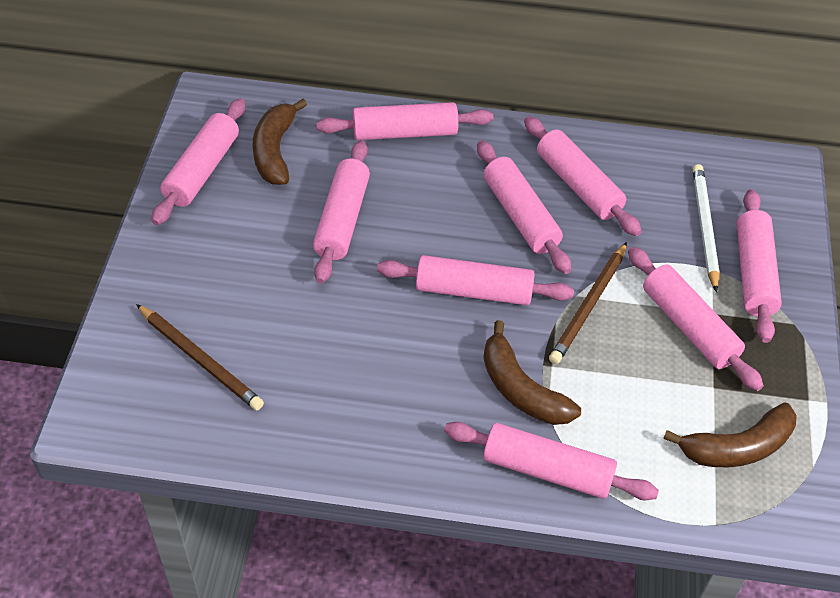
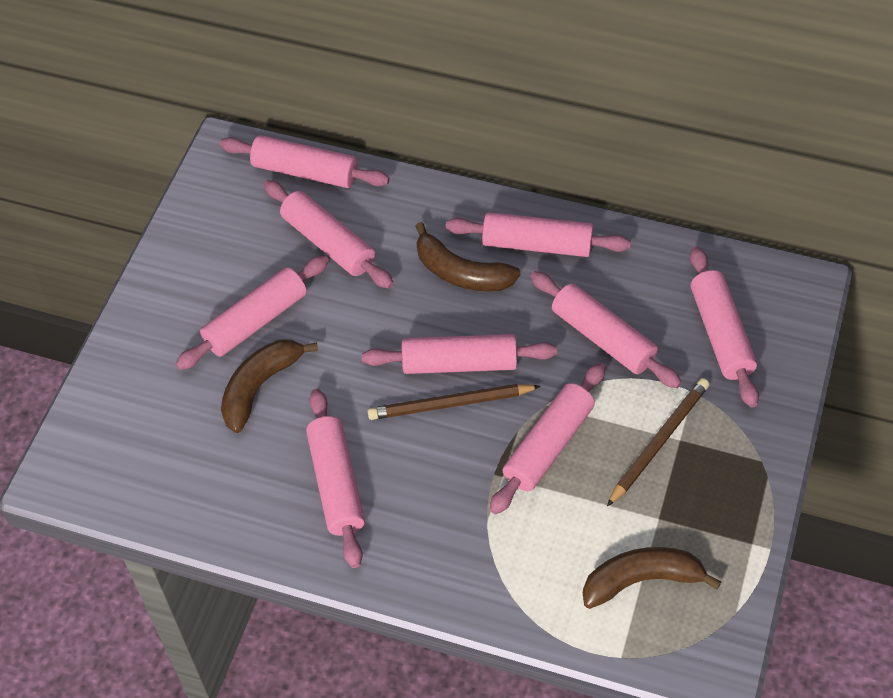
white pencil: [693,164,720,292] = 1 -> none = 0

